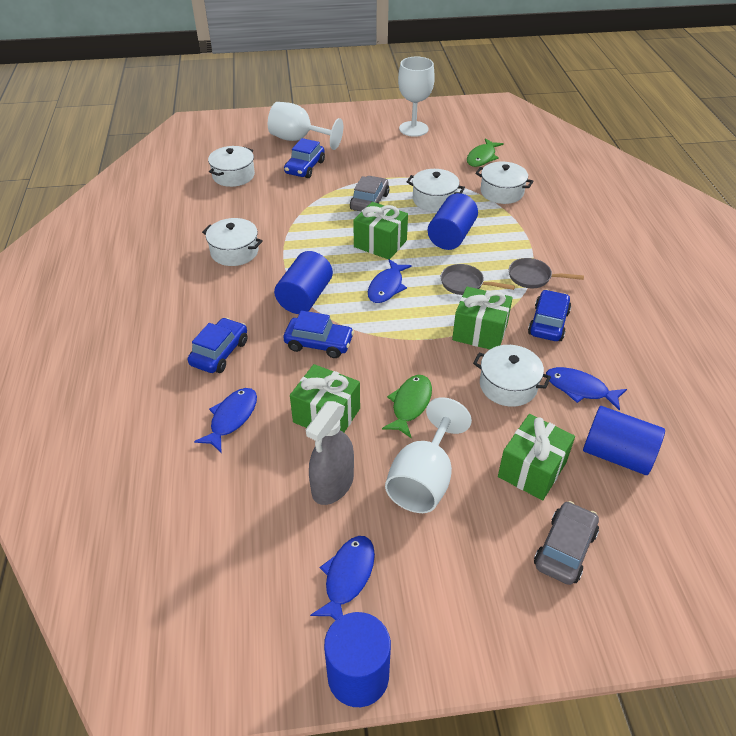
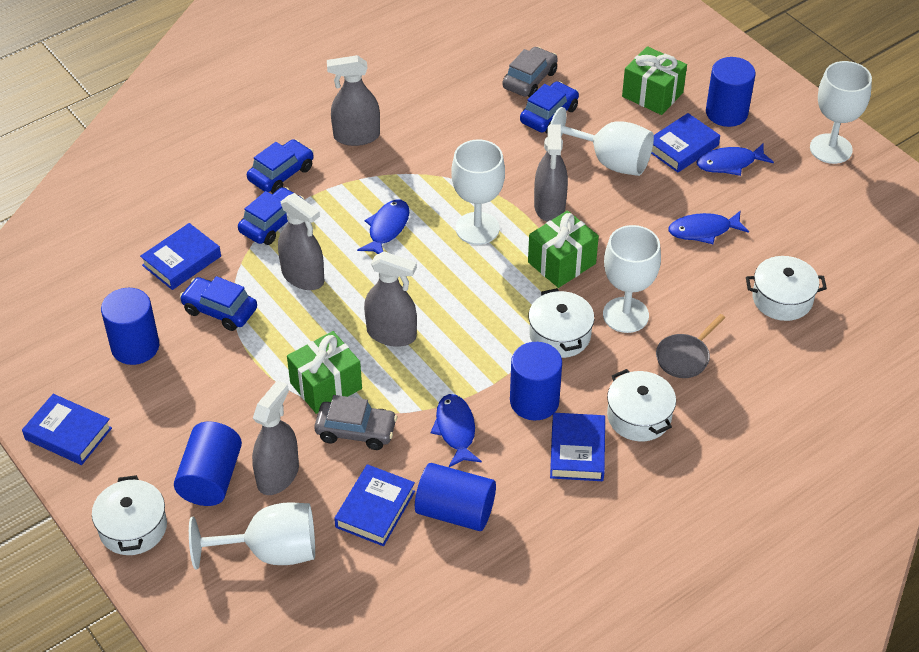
blue book: none = 0 -> [22,394,112,465] [140,223,221,290] [334,464,415,546] [550,413,605,481] [651,113,720,173] = 5
blue cylinder: [274,251,333,314] [324,612,391,707] [428,193,478,250] [583,406,665,475] = 4 -> [101,288,159,365] [174,422,242,506] [415,463,496,531] [510,342,562,421] [706,57,755,127] = 5
green fish: [382,375,432,438] [467,138,504,167] = 2 -> none = 0
green gift: [290,364,360,432] [353,202,408,259] [452,286,513,349] [498,414,575,500] = 4 -> [287,331,362,414] [528,210,599,288] [622,46,687,115] = 3
grey pan: [441,264,515,295] [509,258,584,288] = 2 -> [656,314,726,378] = 1
grey spray bottle: [306,401,354,505] = 1 -> [252,380,299,495] [278,193,324,290] [327,55,380,146] [364,251,417,347] [534,124,568,222] = 5
white goblet: [268,102,343,150] [385,397,472,513] [398,56,435,137] = 3 -> [189,502,315,570] [451,140,505,245] [550,107,654,176] [603,225,661,333] [810,61,872,164] = 5
white pot: [202,218,263,266] [208,146,255,187] [407,169,465,212] [473,345,551,407] [476,162,534,204] = 5 -> [92,475,167,555] [529,288,594,358] [607,369,676,441] [746,256,827,321] = 4

